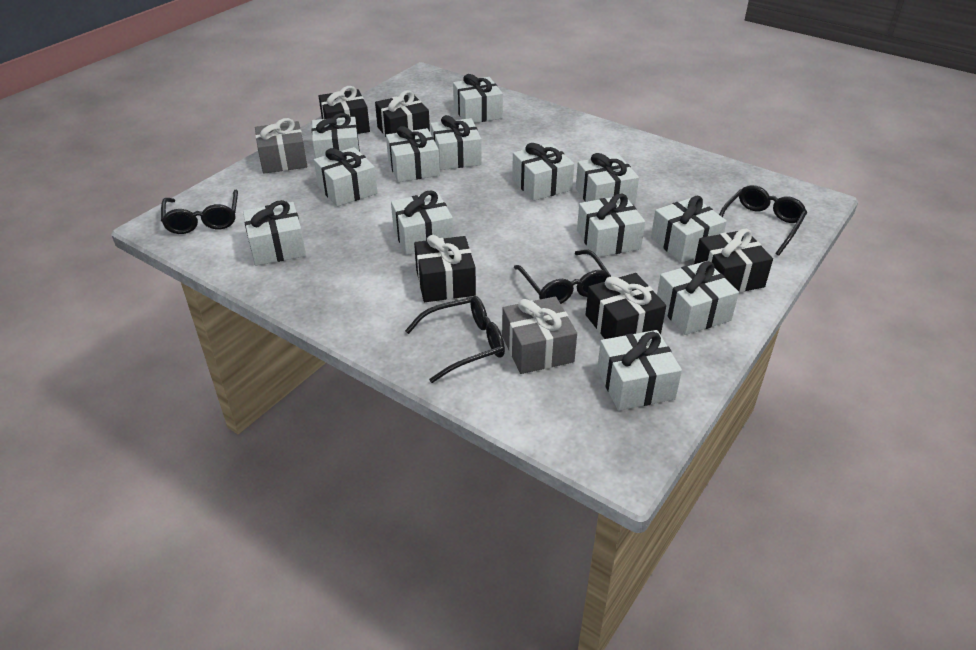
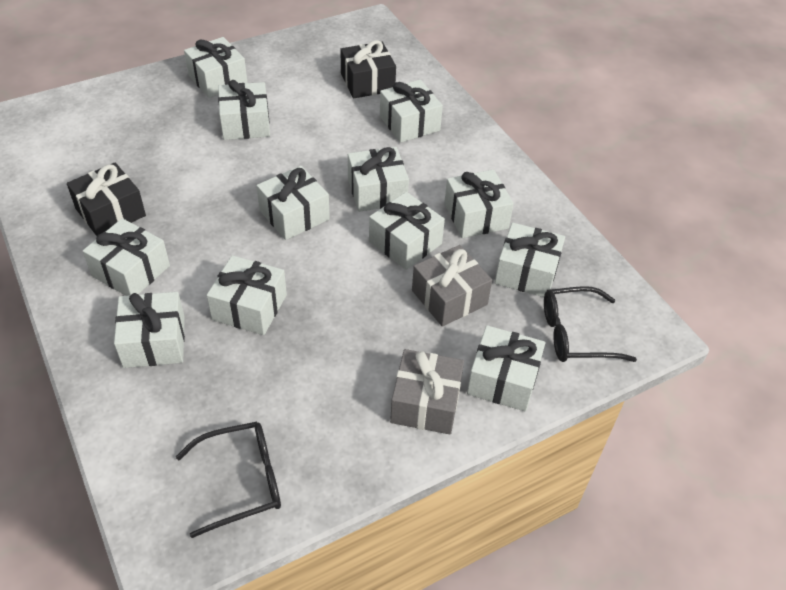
black gift: [319,86,370,134] [375,90,430,137] [414,235,476,302] [586,273,666,339] [694,229,773,293] = 5 -> [67,162,146,236] [340,40,396,98] = 2
black glasses: [161,189,238,234] [405,296,505,383] [514,250,611,304] [719,185,807,256] = 4 -> [176,421,281,538] [544,286,637,362] = 2
white gift: [243,200,306,266] [312,113,360,159] [314,147,377,207] [386,126,440,182] [391,190,453,255] [431,115,482,170] [453,74,503,123] [512,143,574,201] [576,153,639,205] [577,194,645,257] [597,330,682,411] [651,196,727,263] [657,261,739,335] = 13 -> [83,218,170,296] [114,292,185,368] [184,37,247,98] [207,255,287,335] [218,80,270,140] [256,166,330,240] [348,147,409,212] [369,192,445,270] [380,80,443,143] [444,170,514,238] [467,325,545,412] [495,223,565,297] = 12

